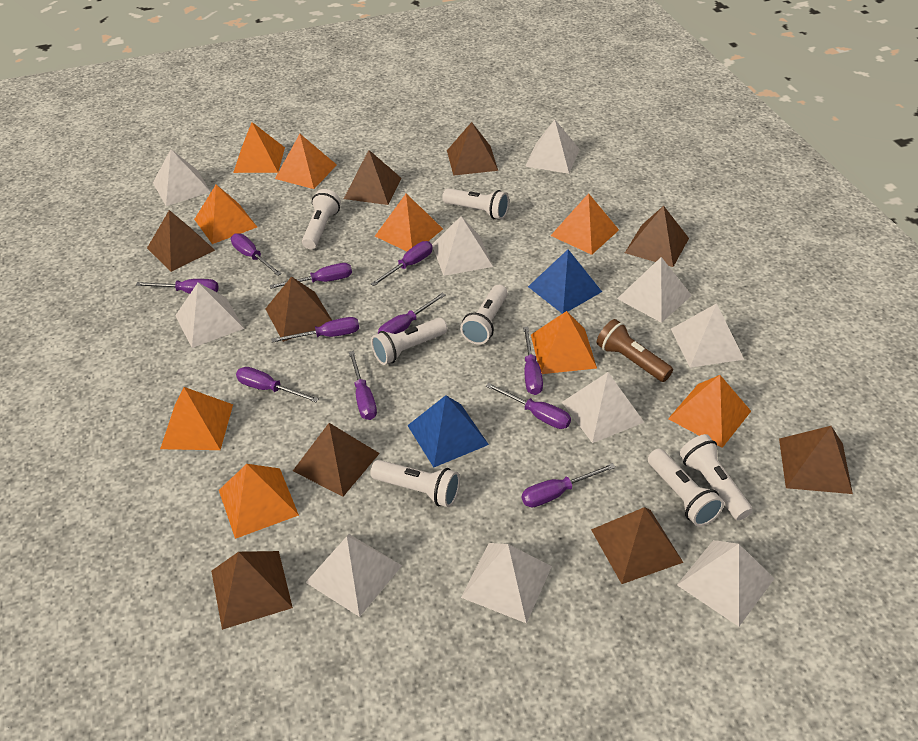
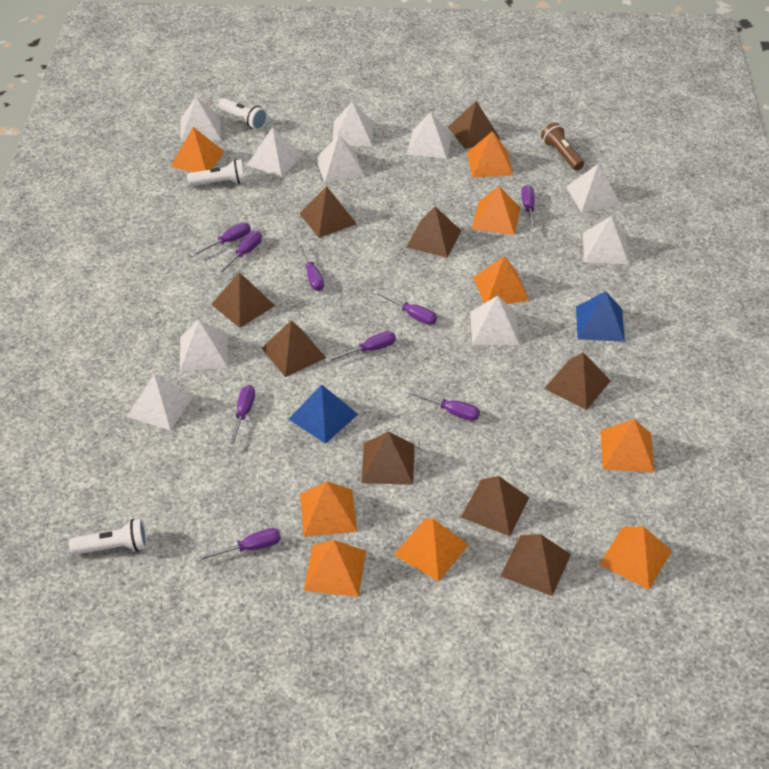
purple screwdriver: [136,279,219,294] [231,233,282,276] [236,367,319,402] [270,263,352,289] [271,317,359,343] [349,351,377,420] [371,241,433,286] [378,293,445,334] [486,383,571,429] [522,463,616,507] [523,327,543,395] = 11 -> [190,222,251,257] [195,528,281,561] [216,231,262,276] [229,385,255,448] [299,242,324,291] [325,331,396,362] [373,290,437,325] [405,390,480,421] [521,185,535,232] = 9
white flashlight: [302,189,341,249] [370,460,460,507] [371,318,447,365] [442,188,509,219] [460,285,508,345] [648,449,724,526] [679,434,753,520] = 7 -> [69,519,147,555] [187,159,246,186] [219,98,268,130] = 3

